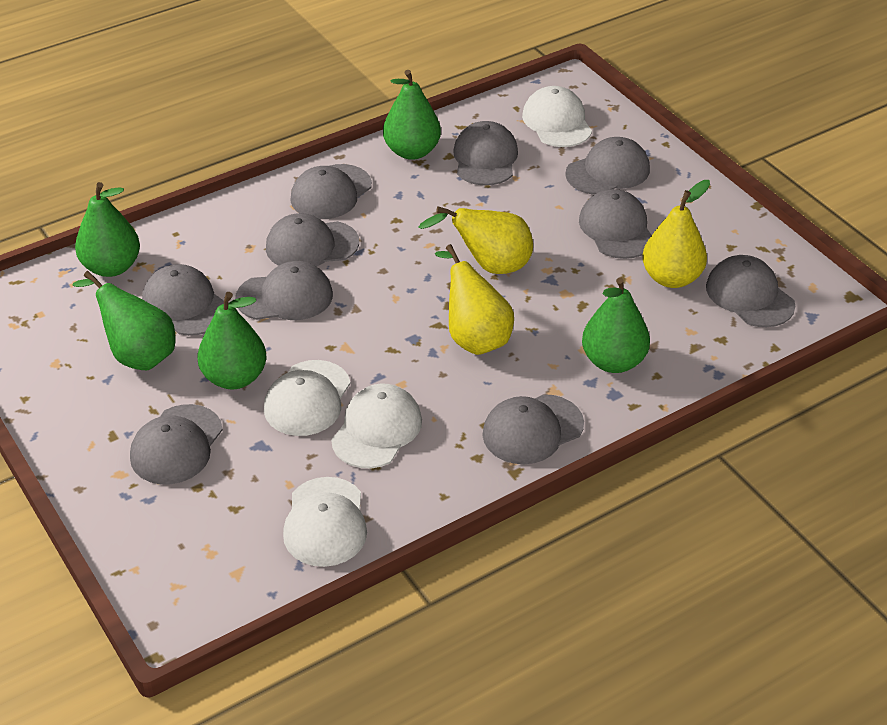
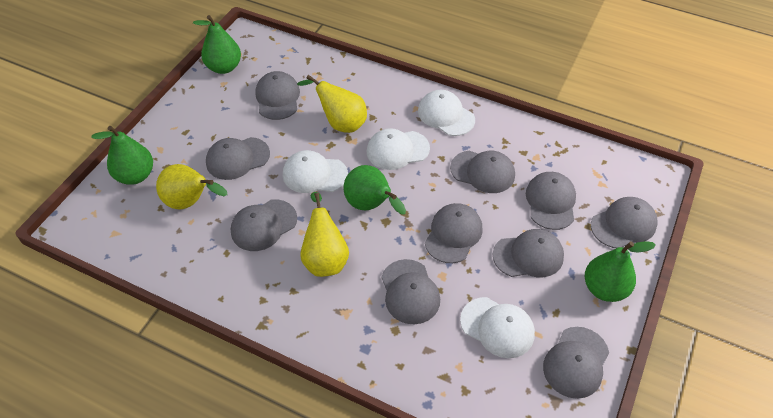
green pear: [72,271,175,370] [75,182,140,277] [197,292,267,389] [383,70,441,160] [582,277,650,373] = 5 -> [91,126,153,185] [193,15,241,74] [343,165,406,214] [585,241,656,302] = 4

